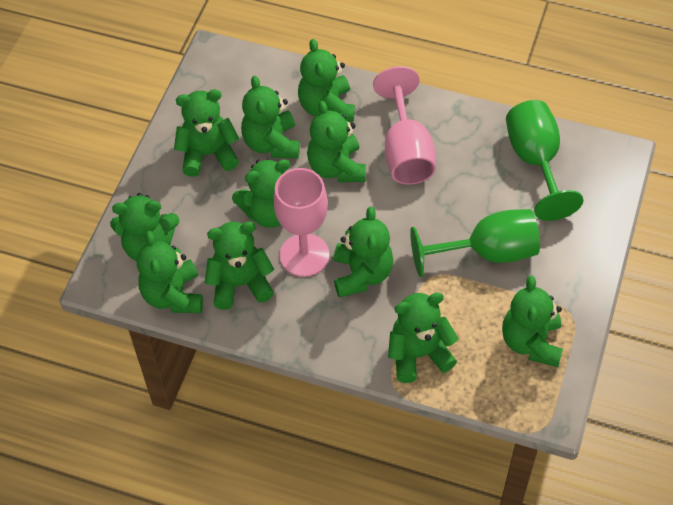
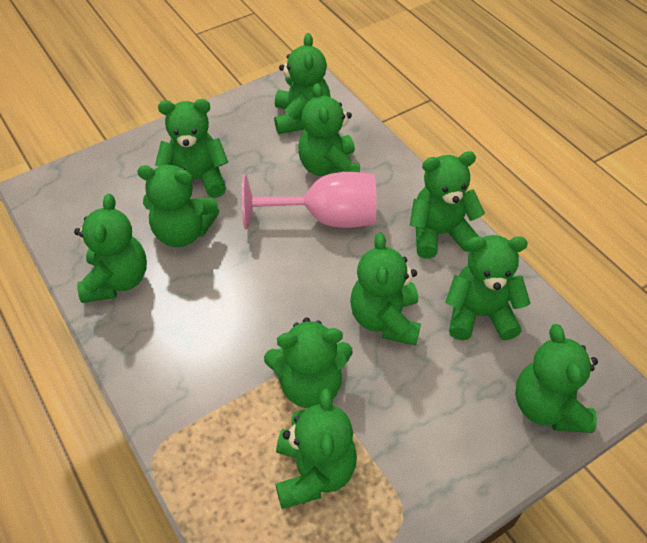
green goblet: [410,209,540,277] [506,100,583,221] = 2 -> none = 0
pink goblet: [273,168,329,277] [373,66,436,184] = 2 -> [242,172,377,229] = 1

